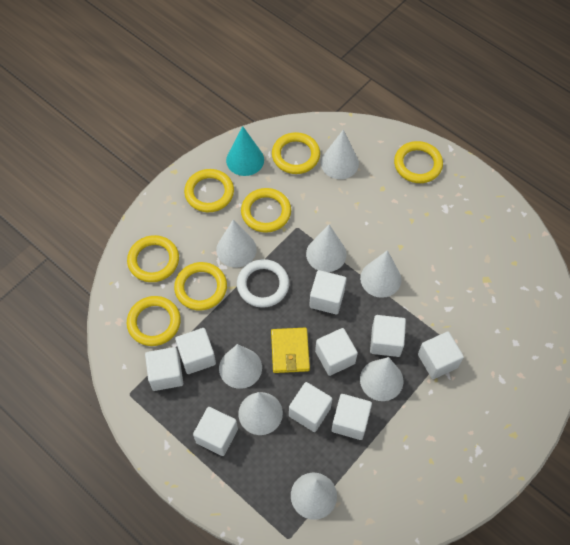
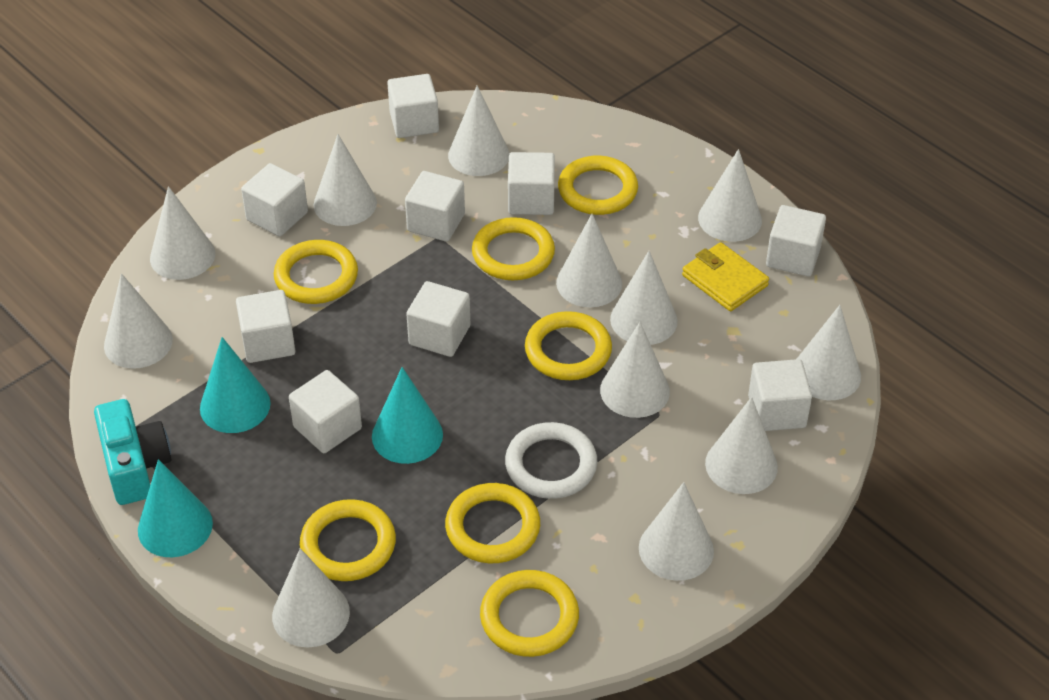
turquoise camera: none = 0 -> [94,399,171,505] = 1
turquoise cone: [226,126,264,176] = 1 -> [138,459,213,557] [200,337,271,433] [372,367,443,464] = 3
white cone: [216,220,257,267] [219,344,262,389] [238,392,283,435] [291,473,337,520] [306,225,347,272] [321,129,359,179] [360,250,401,298] [360,357,403,401] = 8 -> [104,273,173,369] [150,186,215,280] [272,548,350,647] [314,134,377,226] [448,85,510,176] [556,214,622,307] [600,322,670,418] [610,251,678,345] [639,482,714,581] [698,149,762,242] [705,397,778,494] [797,305,861,400] = 12

